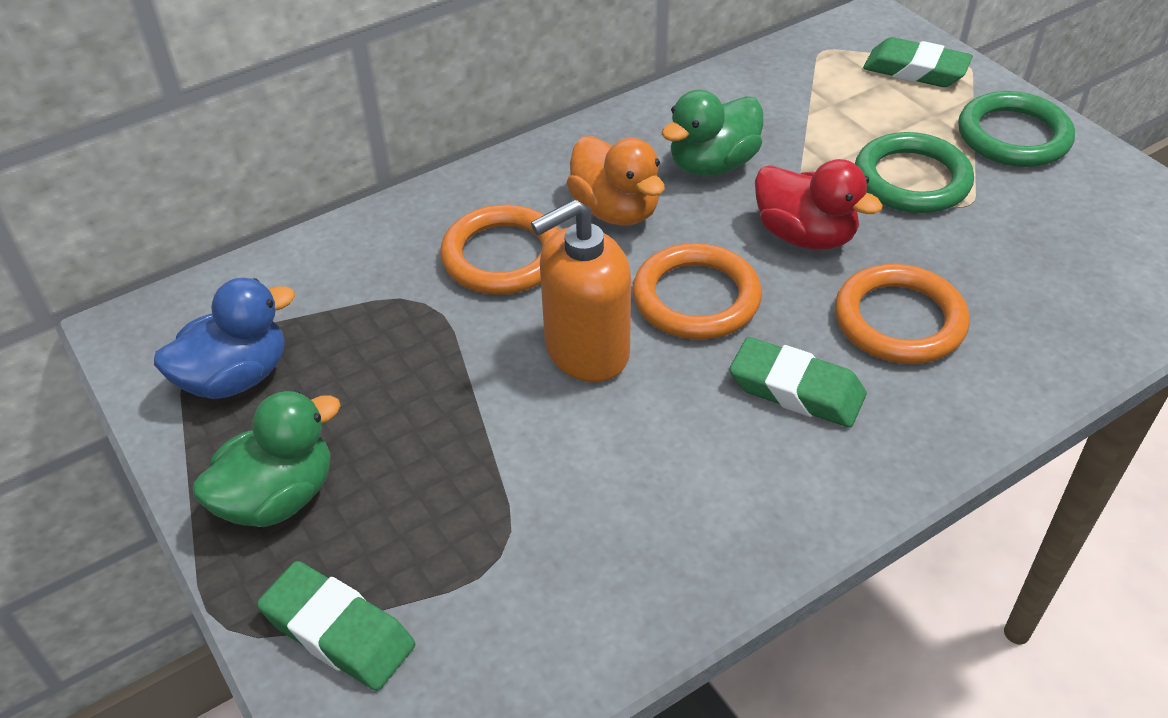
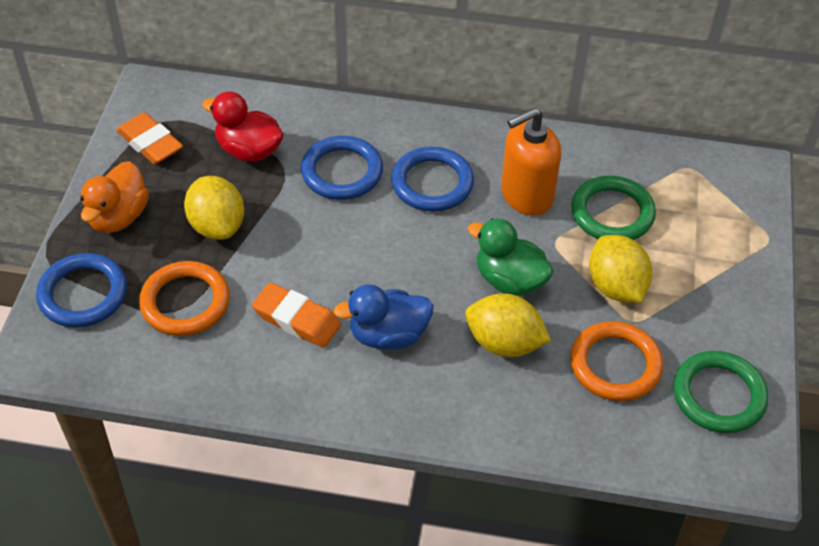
blue ring: none = 0 -> [36,253,127,328] [301,136,383,200] [391,147,474,212] = 3
green duck: [192,390,341,527] [661,90,763,176] = 2 -> [468,218,553,296] = 1
green eraser: [257,561,415,691] [730,337,866,427] [863,37,973,87] = 3 -> none = 0
orange eraser: none = 0 -> [116,113,183,164] [252,282,341,348] = 2
orange ring: [440,204,559,295] [632,243,762,340] [835,264,970,364] = 3 -> [139,261,230,336] [570,321,663,401] = 2
yellow lemon: none = 0 -> [184,176,244,240] [465,294,551,357] [589,235,652,303] = 3

